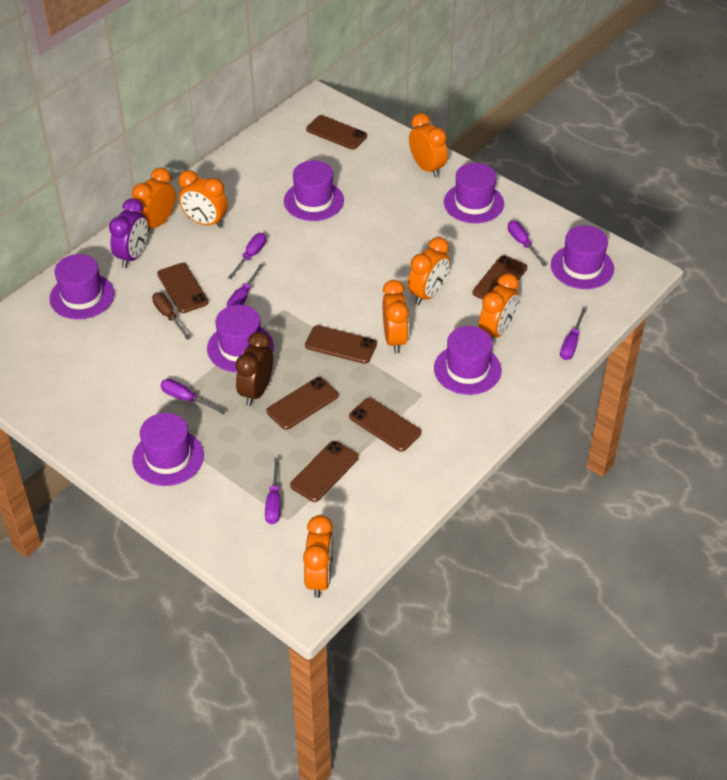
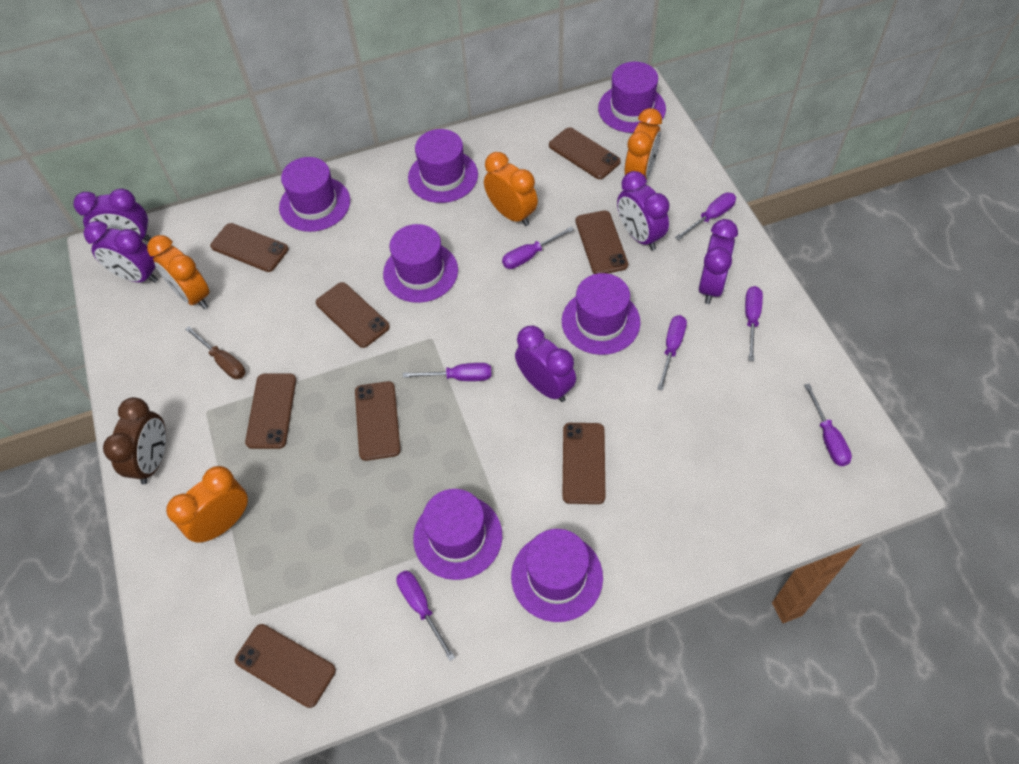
brown phone: [157,263,208,313] [267,377,338,430] [290,441,359,502] [305,325,377,364] [306,115,367,150] [349,398,421,452] [473,255,527,300] = 7 -> [210,223,288,272] [235,624,336,708] [245,374,296,449] [316,282,390,348] [355,381,401,461] [549,127,621,179] [562,423,605,504] [576,210,628,274] = 8
orange clock: [132,167,176,231] [178,170,228,228] [303,515,334,598] [383,280,409,353] [408,237,450,305] [409,113,448,178] [479,273,519,338] = 7 -> [147,235,210,309] [166,466,248,543] [484,152,538,226] [625,108,662,179] = 4
purple clock: [109,198,148,268] = 1 -> [74,189,151,242] [83,221,158,283] [515,325,576,402] [617,171,669,250] [699,219,738,304] = 5
purple screwdriver: [160,379,226,414] [227,264,264,307] [228,233,266,279] [265,458,281,524] [508,221,547,266] [560,308,587,360] = 6 -> [396,571,455,661] [403,363,491,381] [502,227,574,269] [657,315,687,391] [675,193,736,240] [745,286,763,361] [804,384,852,466] = 7

